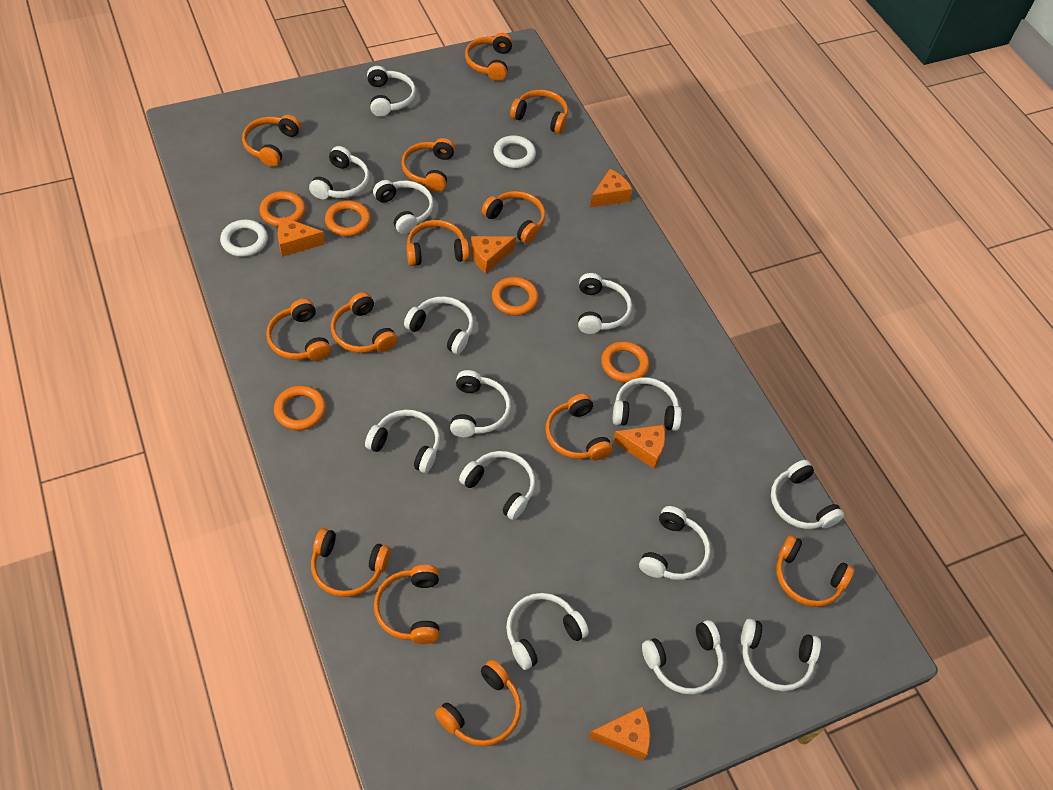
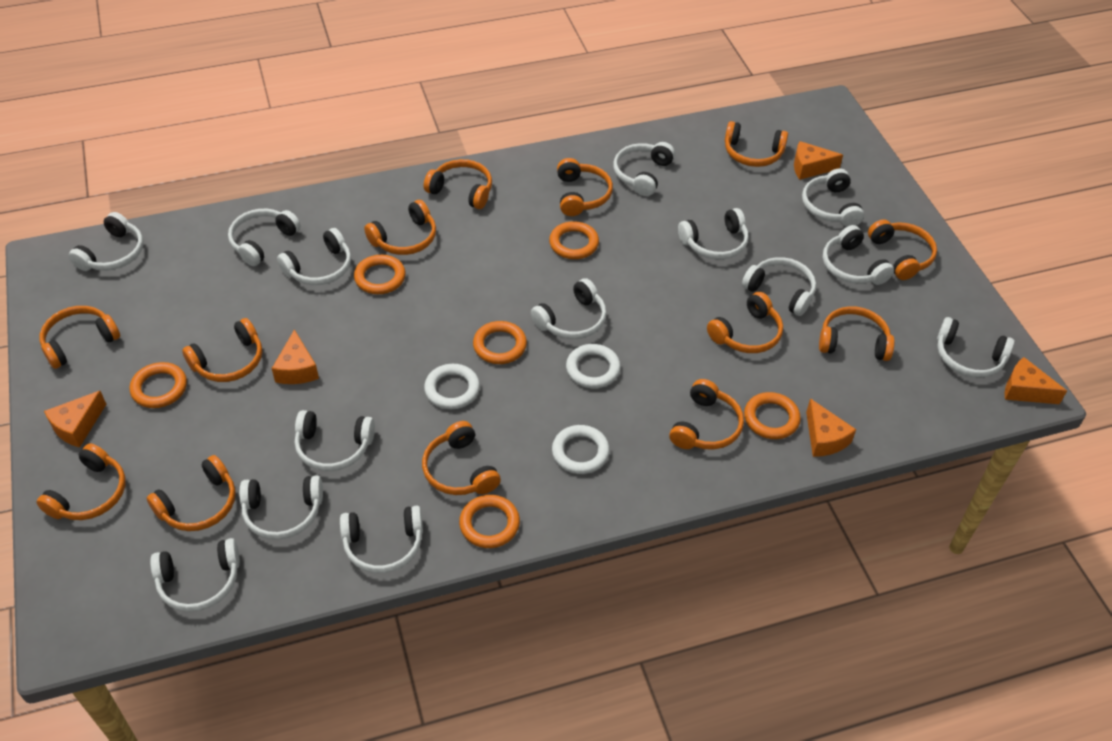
orange ring: [260,191,306,227] [274,385,326,430] [325,201,371,237] [492,277,539,316] [601,341,650,383] = 5 -> [130,362,187,408] [354,255,406,294] [459,495,520,548] [473,321,527,364] [549,221,599,259] [744,392,801,439] = 6
white ring: [220,219,268,257] [493,135,536,168] = 2 -> [424,364,480,409] [552,425,610,474] [566,344,621,388] = 3

